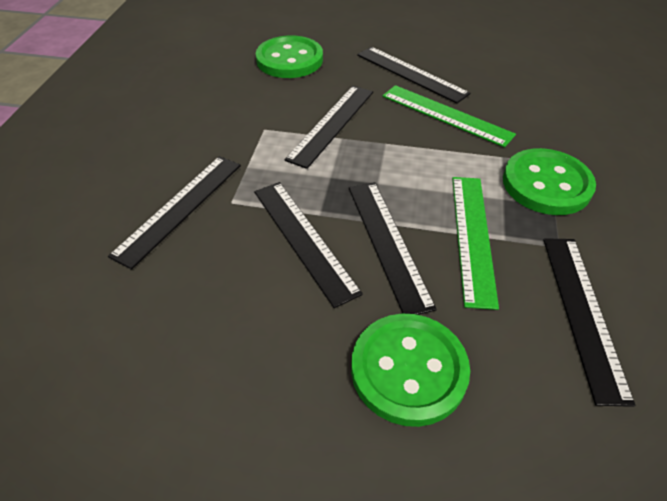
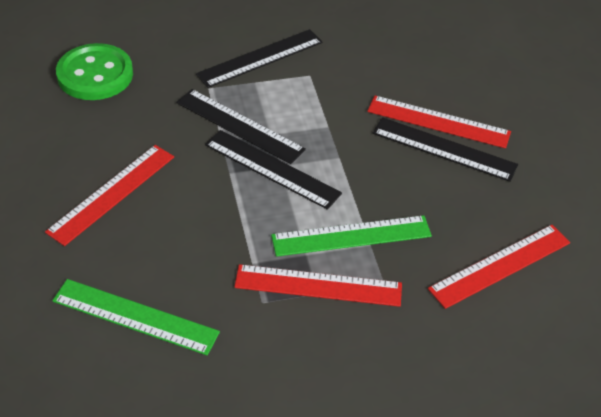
black ruler: [108,156,241,270] [254,182,363,308] [284,86,373,169] [349,182,437,315] [357,47,471,104] [543,238,635,407] = 6 -> [176,89,306,164] [196,29,322,88] [205,130,342,210] [373,117,518,182] = 4
green button: [256,35,323,78] [351,314,470,427] [503,148,596,215] = 3 -> [56,43,133,100] = 1
red ruler: none = 0 -> [45,145,174,246] [234,264,402,307] [367,96,511,148] [428,225,570,309] = 4

